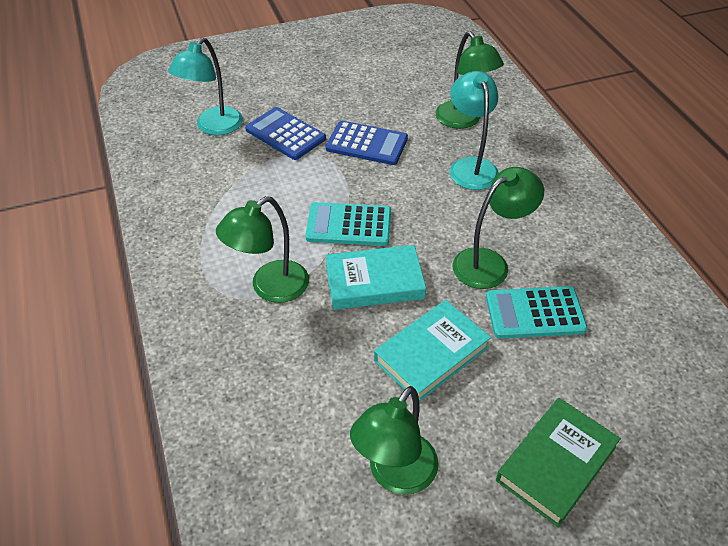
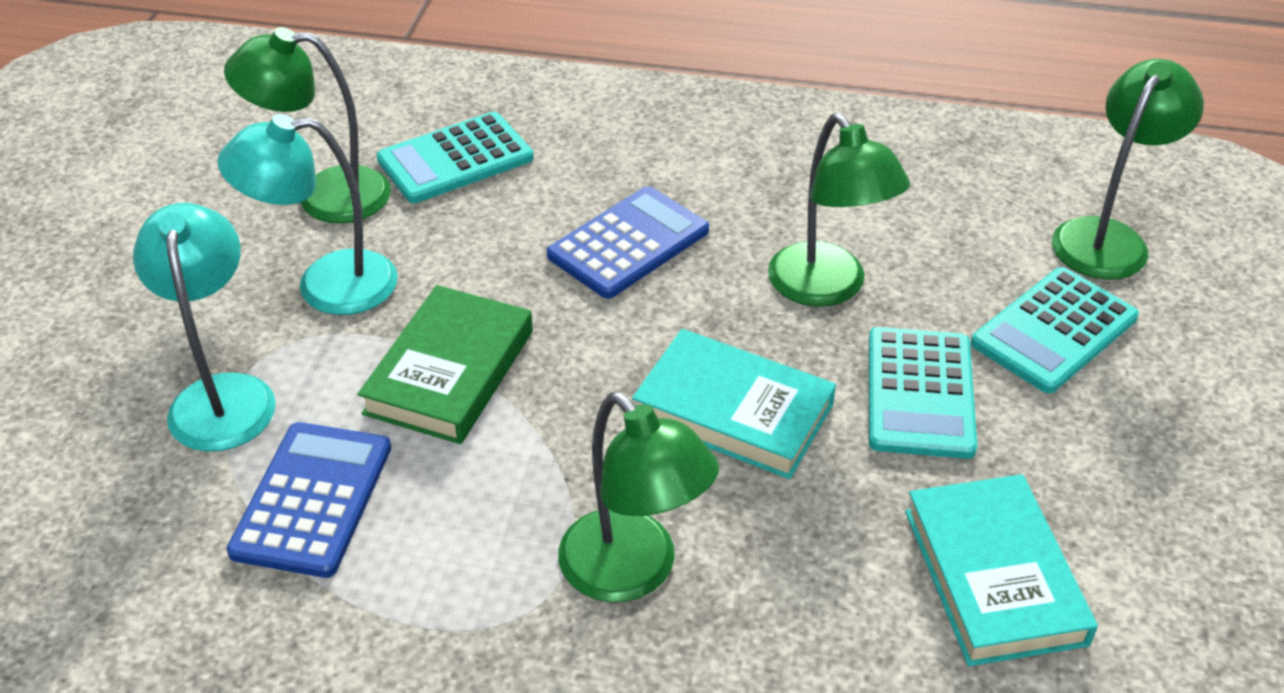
turquoise calculator: [305,202,391,246] [486,286,588,339] = 2 -> [376,112,534,203] [869,327,977,459] [971,267,1139,393] = 3

